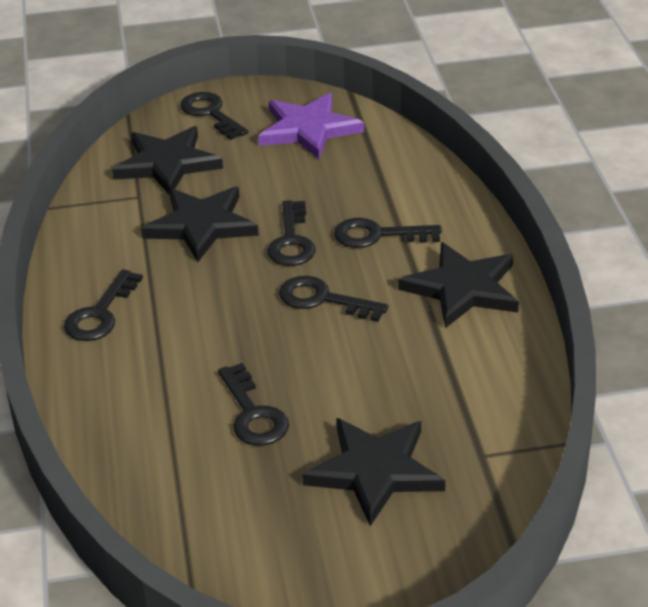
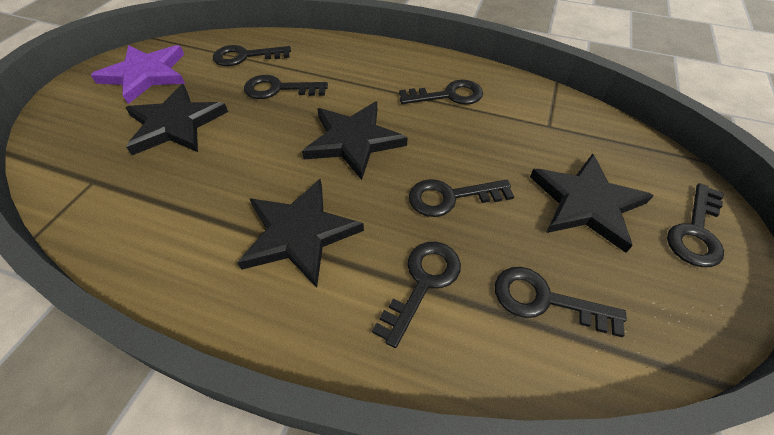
black key: [64,269,143,341] [180,92,248,140] [218,363,289,446] [267,200,316,266] [279,276,389,322] [334,218,442,248] = 6 -> [213,45,291,66] [244,75,328,99] [372,242,461,348] [399,80,483,105] [409,179,514,217] [495,267,627,337] [667,183,724,267] = 7

